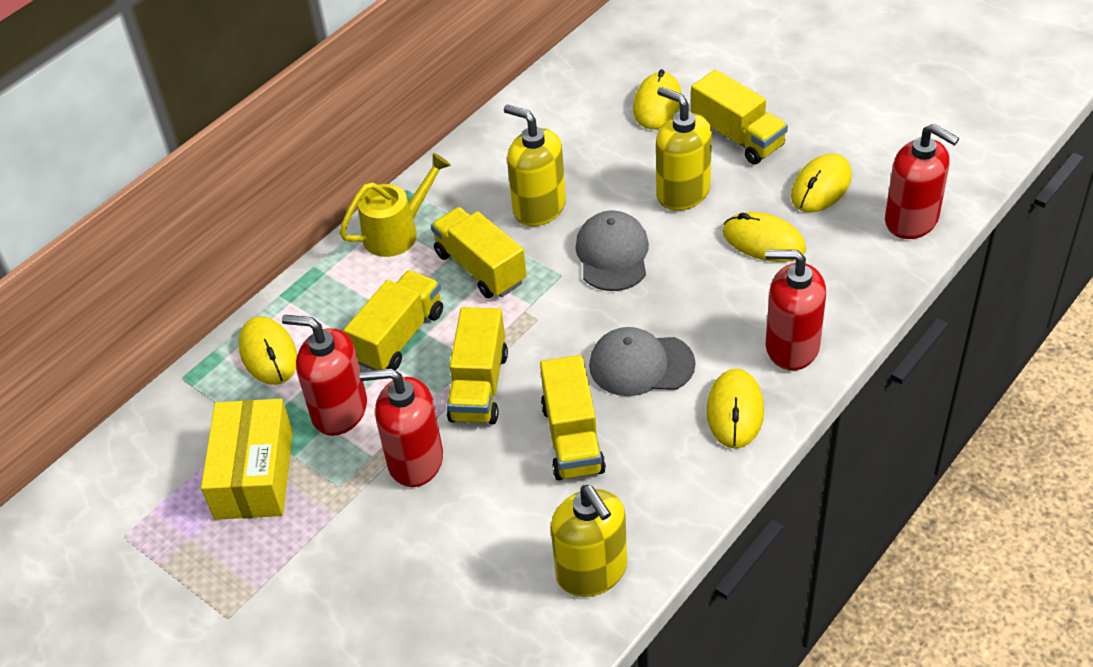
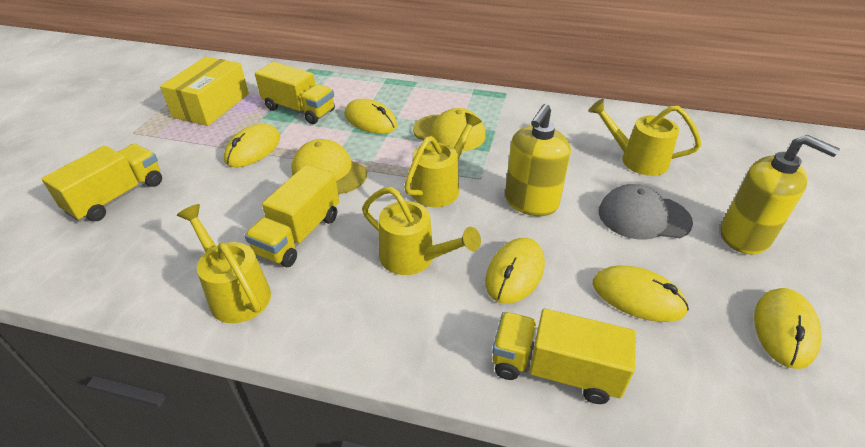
grey cap: [575,211,649,291] [589,327,695,396] = 2 -> [599,184,693,240] = 1
red soap dispenser: [282,315,367,436] [359,368,443,487] [765,250,826,370] [885,124,959,239] = 4 -> none = 0
yellow cap: none = 0 -> [291,139,367,194] [413,108,486,151] = 2
yellow soap dispenser: [504,104,566,226] [551,485,627,597] [656,87,712,211] = 3 -> [505,104,571,216] [721,135,840,255] = 2
yellow truck: [343,270,443,370] [431,207,526,298] [447,307,508,424] [540,355,606,480] [691,69,788,164] = 5 -> [42,144,162,222] [245,165,339,267] [255,62,335,124] [492,309,636,404] = 4
yellow watering can: [339,153,451,257] = 1 -> [177,204,271,323] [362,187,481,275] [404,113,482,207] [588,99,701,176] = 4

